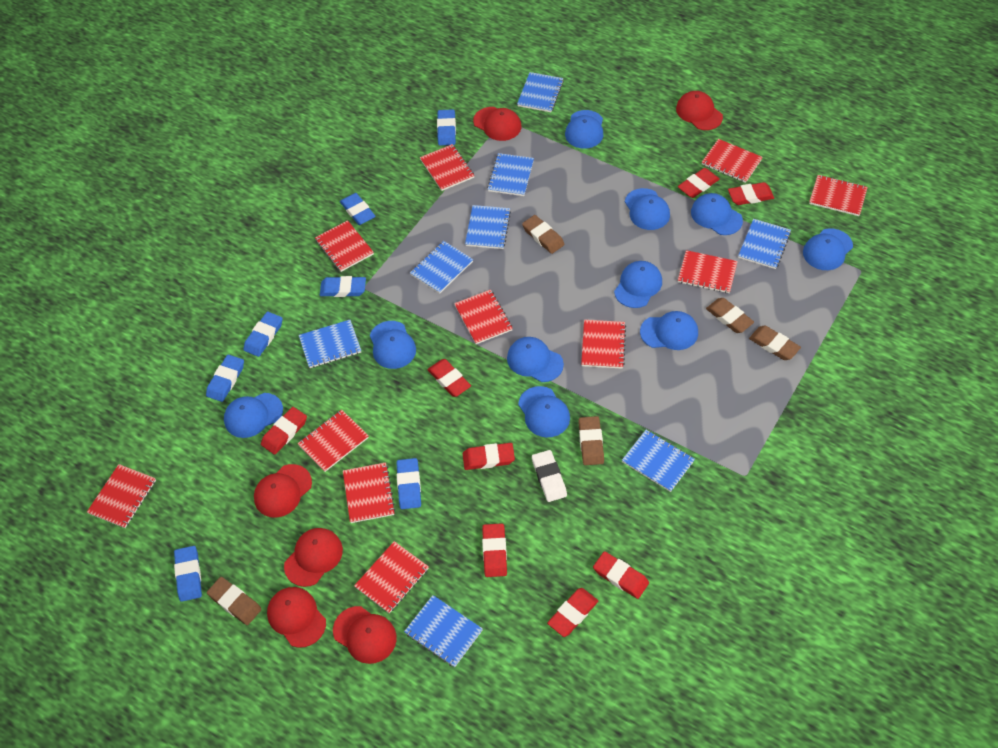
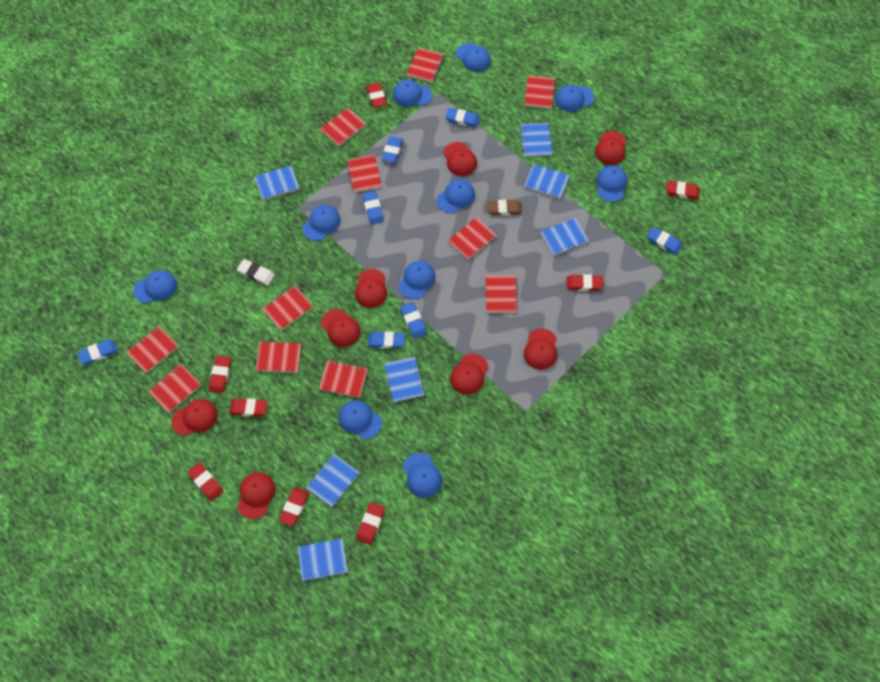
blue notebook: [299,320,361,368] [404,595,483,667] [410,241,473,294] [465,205,511,249] [487,153,534,196] [517,72,564,112] [622,430,695,492] [738,219,791,269] = 8 -> [254,166,299,200] [298,538,348,581] [306,454,360,507] [384,357,425,402] [520,123,552,156] [524,164,570,199] [541,218,589,256] = 7
brown eraser: [207,577,262,625] [522,215,565,254] [578,416,604,465] [706,298,754,333] [749,326,801,360] = 5 -> [488,200,522,216] = 1
red cap: [254,464,312,518] [267,587,326,648] [284,528,343,587] [333,606,397,664] [473,107,521,141] [676,91,723,130] = 6 -> [171,399,218,436] [237,473,275,519] [321,309,361,347] [355,269,387,308] [443,142,477,176] [450,354,489,395] [524,328,557,370] [595,131,626,165] = 8

